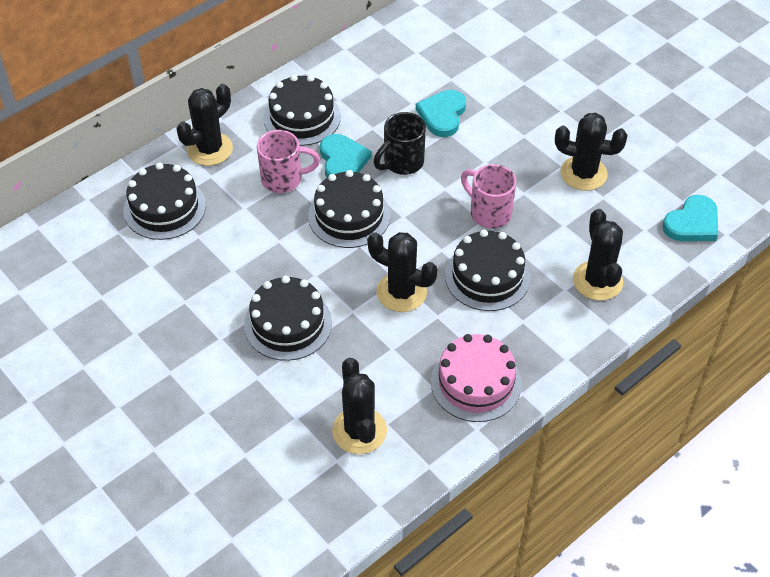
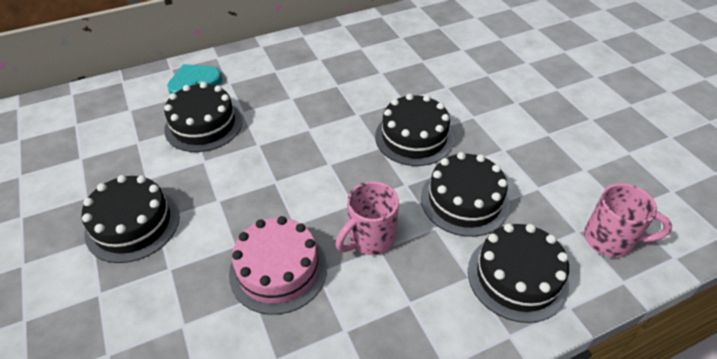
black cactus: [177,84,233,166] [332,358,387,454] [367,232,438,312] [555,113,628,191] [573,209,623,301] = 5 -> none = 0
black mug: [374,112,426,175] = 1 -> none = 0
turquoise heart: [320,134,371,177] [416,90,466,137] [662,195,718,241] = 3 -> [167,64,222,94] = 1

